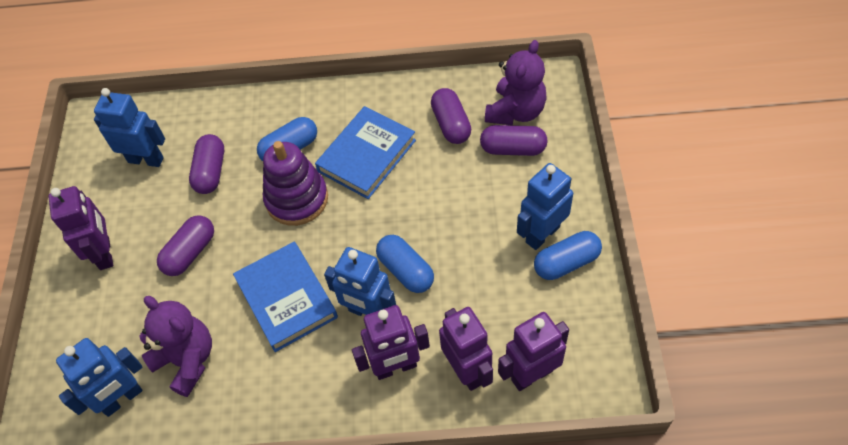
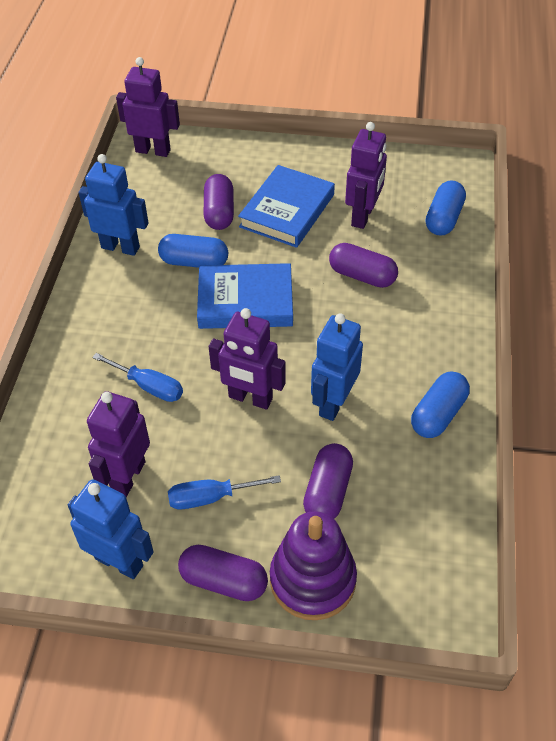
blue robot: [56,338,143,417] [94,88,165,167] [324,247,396,316] [517,163,573,250] = 4 -> [68,479,154,579] [79,154,149,256] [311,313,363,421] = 3
blue screwdriver: none = 0 -> [92,353,183,402] [168,475,281,510] = 2
purple teddy bear: [139,296,212,397] [485,40,547,125] = 2 -> none = 0

